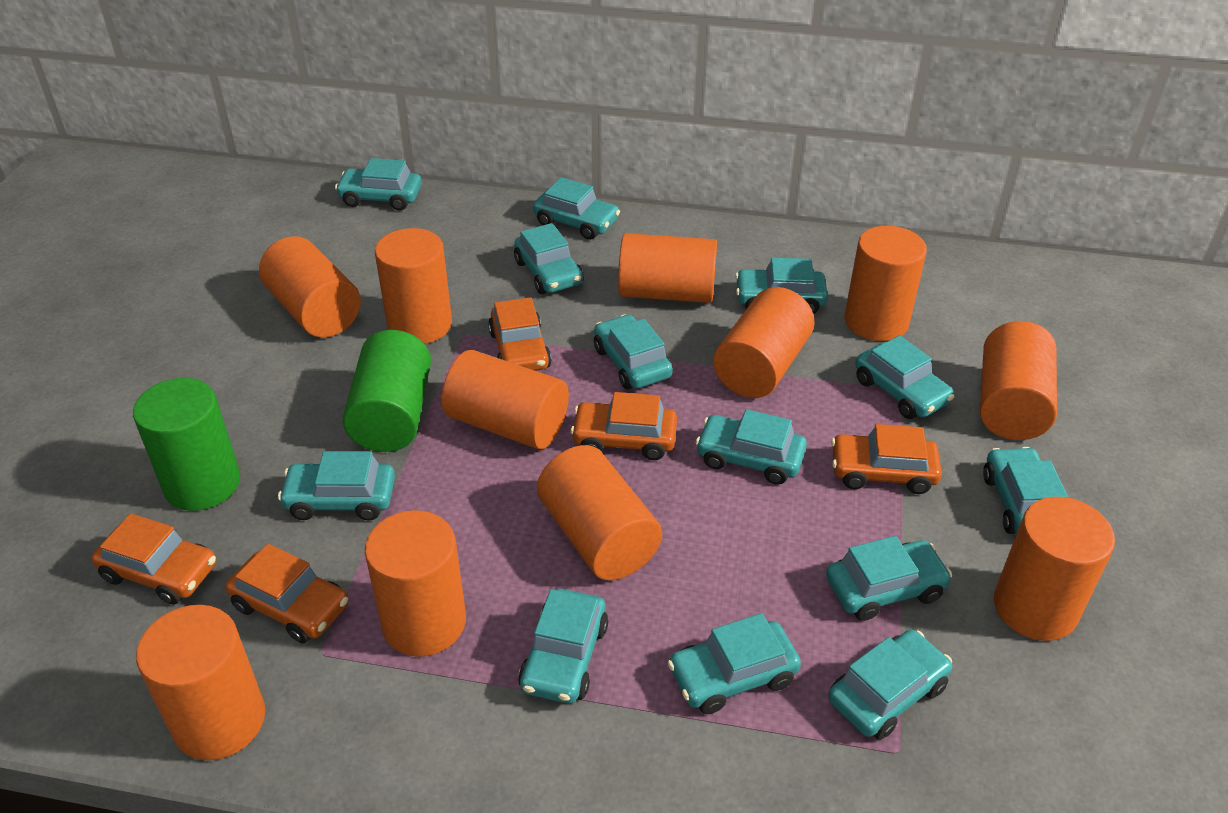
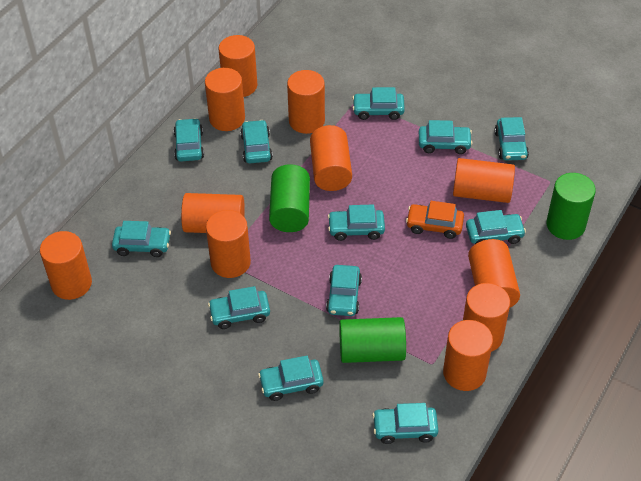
green cylinder: [133,378,240,511] [343,330,431,452] = 2 -> [269,164,310,232] [339,317,406,363] [546,173,596,240] = 3
orange car: [92,513,216,605] [226,544,348,643] [488,297,552,371] [570,392,677,460] [831,424,942,494] = 5 -> [406,201,464,239] = 1
turquoise car: [278,451,395,521] [335,158,422,211] [514,223,584,294] [518,589,608,704] [533,177,620,240] [594,314,673,389] [667,613,801,714] [696,409,807,485] [735,258,828,314] [826,536,952,621] [828,630,952,740] [855,336,954,419] [983,447,1068,534] = 13 -> [112,221,171,257] [174,118,204,162] [208,286,270,329] [240,120,273,163] [258,356,324,401] [326,265,362,316] [328,205,385,241] [352,87,405,120] [372,403,438,444] [419,120,472,154] [466,210,526,244] [494,117,529,160] = 12

